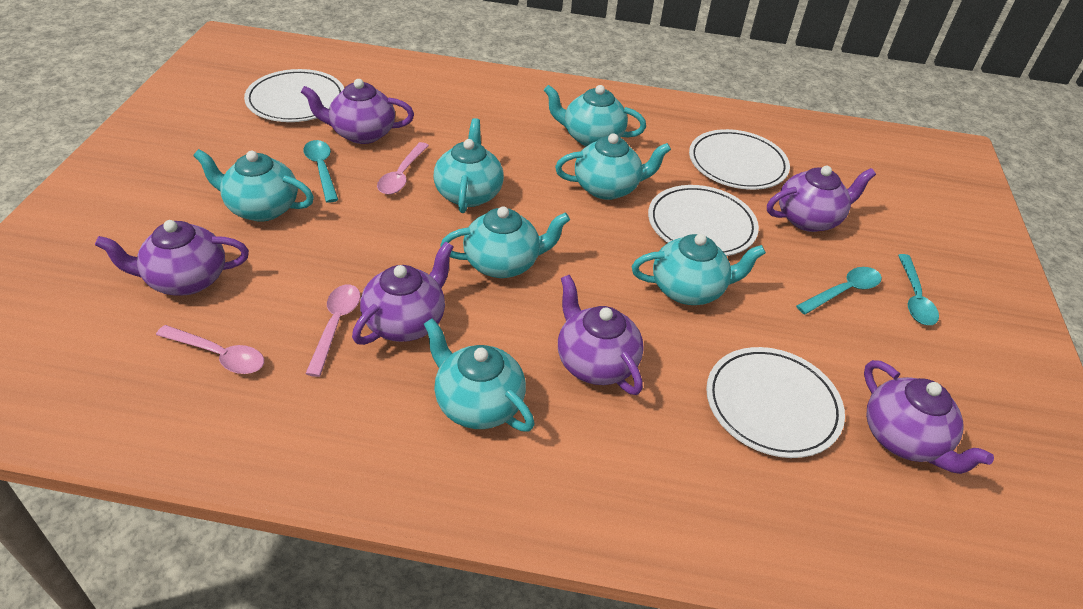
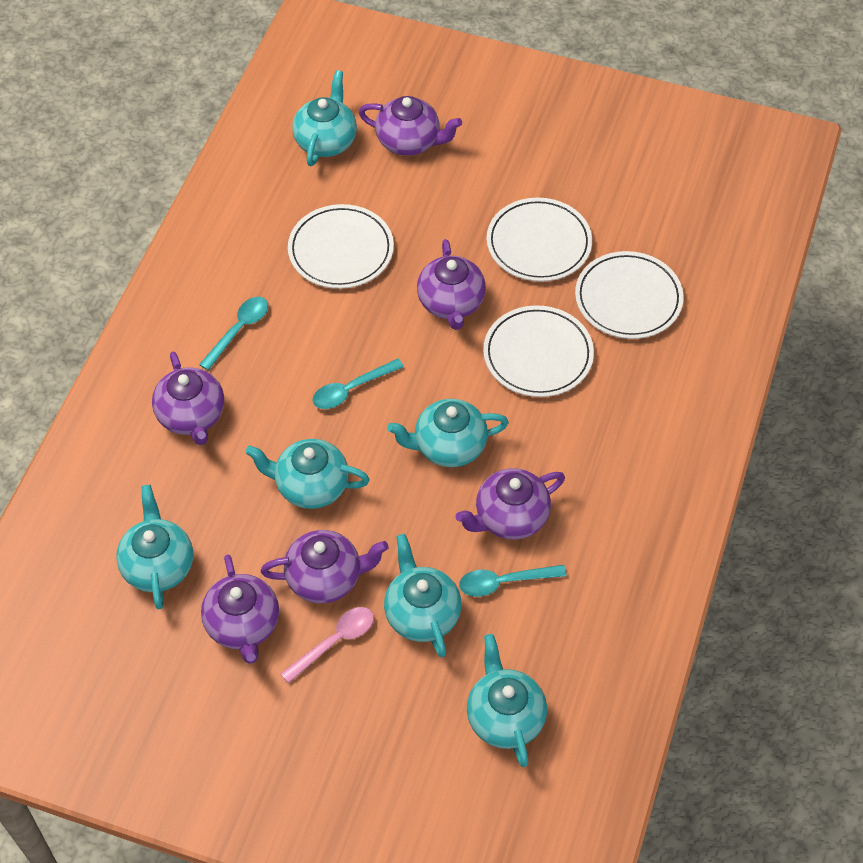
pink spoon: [156,325,264,374] [305,285,360,377] [377,142,429,194] = 3 -> [281,607,374,683] = 1
turquoise teapot: [193,149,314,221] [424,318,535,432] [433,118,504,213] [440,207,570,278] [544,85,646,146] [555,133,671,200] [631,234,766,305] = 7 -> [116,485,193,609] [245,439,370,509] [292,70,357,166] [384,534,461,657] [387,399,509,467] [467,634,547,767] = 6

